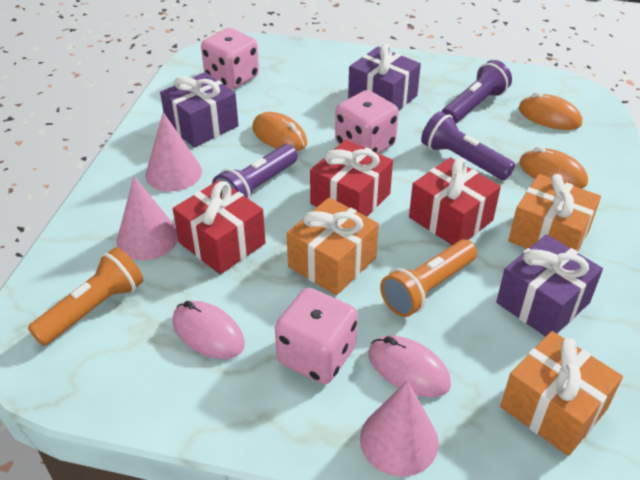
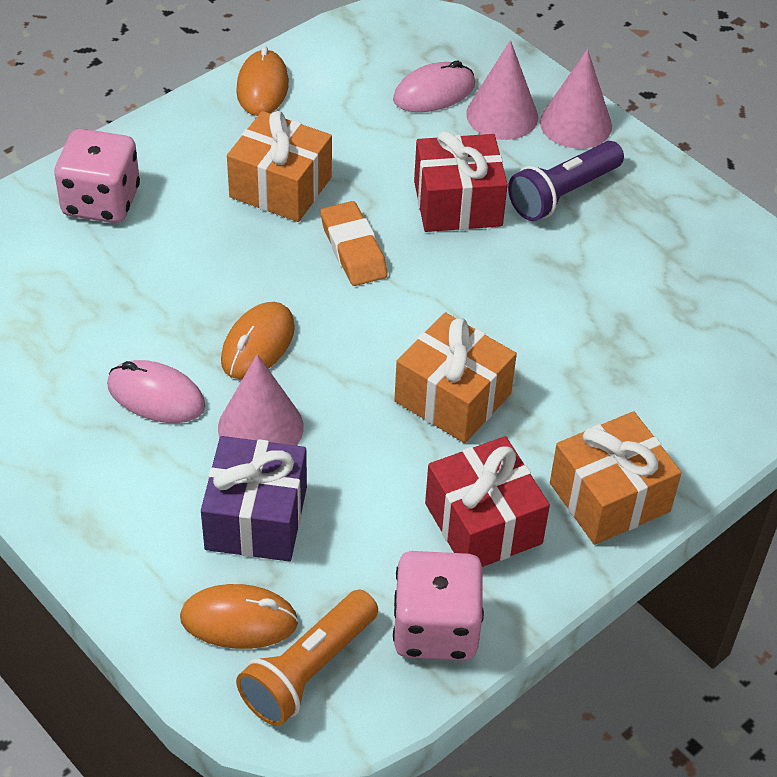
orange eraser: none = 0 -> [321,201,388,286] = 1
orange flashlight: [28,247,144,346] [380,239,477,317] = 2 -> [236,590,378,726] = 1
pink dice: [201,28,259,90] [275,288,358,384] [335,90,399,153] = 3 -> [54,129,140,223] [393,551,484,661] = 2
purple flashlight: [212,144,298,200] [421,111,515,180] [442,60,512,123] = 3 -> [508,141,624,221] = 1
purple gift: [160,72,238,147] [348,44,421,110] [496,234,603,337] = 3 -> [201,436,307,561] = 1
red gift: [173,180,266,274] [310,140,393,217] [409,158,501,245] = 3 -> [414,131,508,232] [425,436,550,567] = 2

